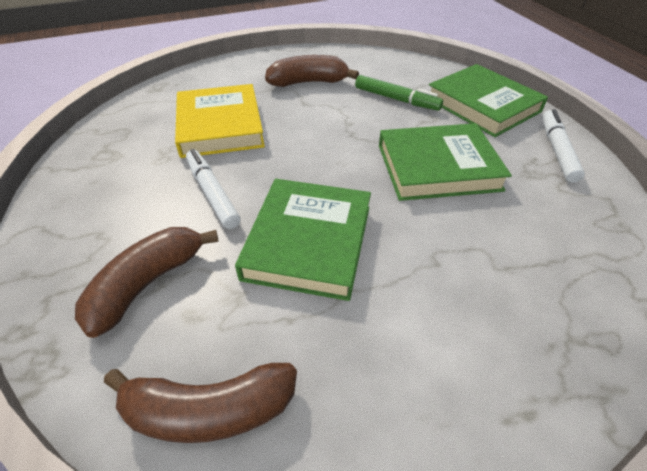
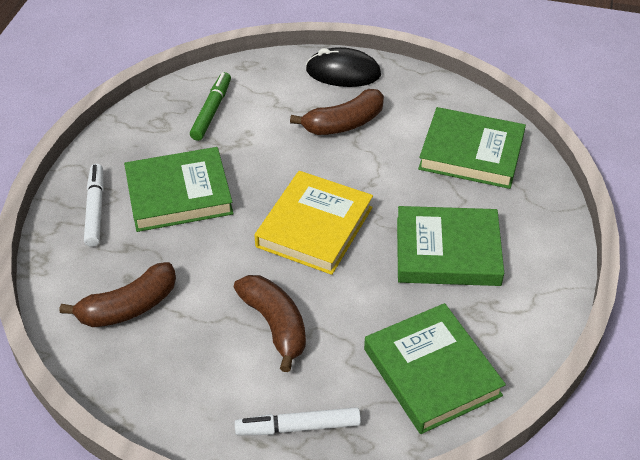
black mouse: none = 0 -> [306,47,381,87] = 1
green book: [235,179,371,301] [379,123,512,201] [429,64,548,137] = 3 -> [124,147,234,232] [364,303,506,434] [397,206,504,286] [418,107,526,189] = 4

